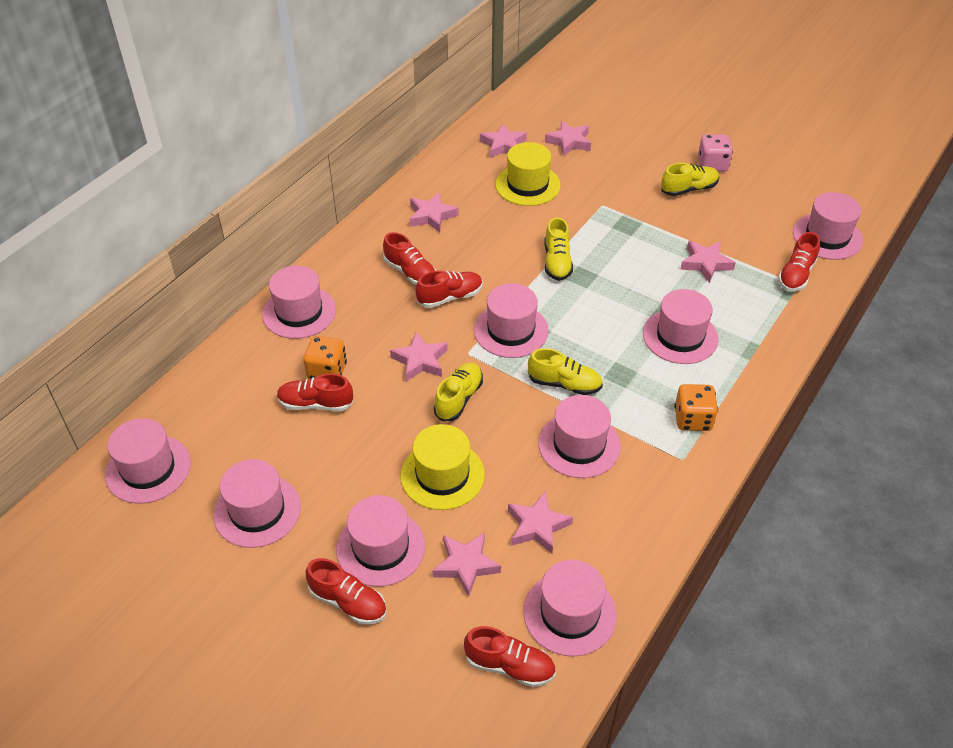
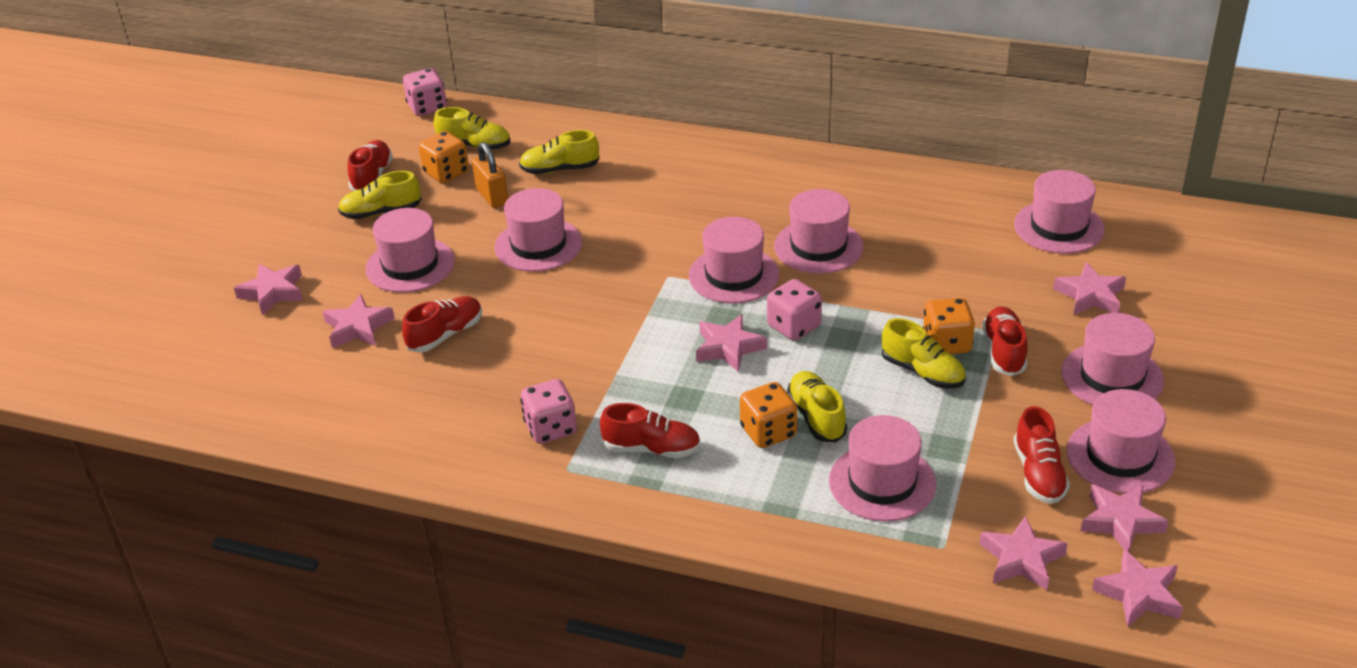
orange dice: [303,336,347,379] [674,384,718,431] = 2 -> [419,131,469,183] [740,382,797,448] [923,298,975,354] = 3
orange padlock: none = 0 -> [472,142,508,208] = 1
pink dice: [698,134,733,172] = 1 -> [403,68,447,116] [520,379,577,444] [767,279,822,341] = 3
pink hat: [105,418,191,504] [213,459,301,548] [262,266,336,339] [336,495,425,587] [474,283,549,358] [523,560,617,657] [538,395,621,478] [643,289,719,364] [793,192,863,260] = 9 -> [366,208,455,293] [494,188,582,272] [689,217,780,304] [774,189,864,274] [829,415,936,522] [1014,170,1105,254] [1061,313,1164,405] [1066,389,1176,494] = 8
red shoe: [277,373,354,411] [306,558,387,625] [383,232,436,285] [416,270,482,308] [464,626,556,687] [778,232,820,292] = 6 -> [348,140,393,191] [402,296,482,352] [600,403,701,458] [982,306,1028,376] [1014,406,1070,504] = 5
yellow hat: [400,424,485,510] [496,142,561,206] = 2 -> none = 0
yellow shoe: [434,362,483,421] [528,348,603,395] [545,217,573,281] [661,163,719,196] = 4 -> [338,171,422,219] [434,107,510,150] [519,130,600,174] [787,371,847,442] [882,318,966,389] = 5

